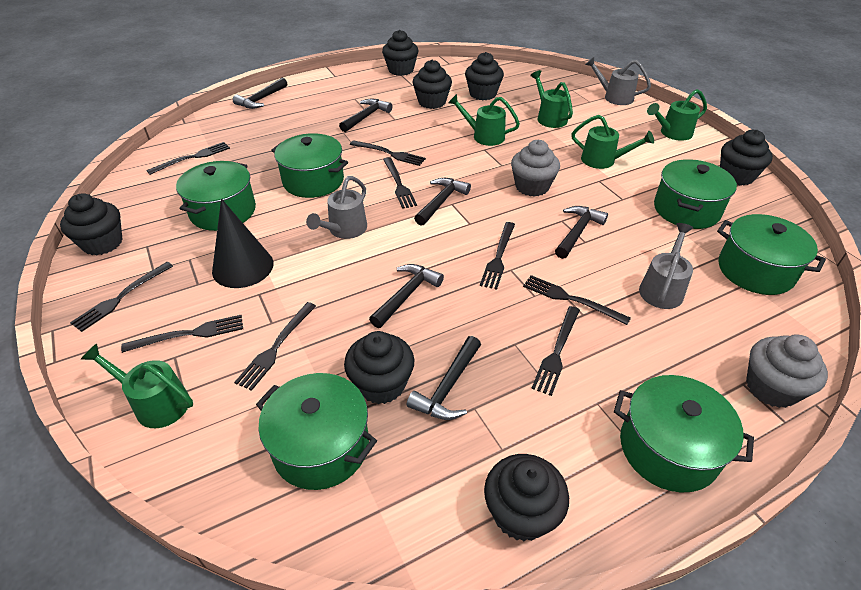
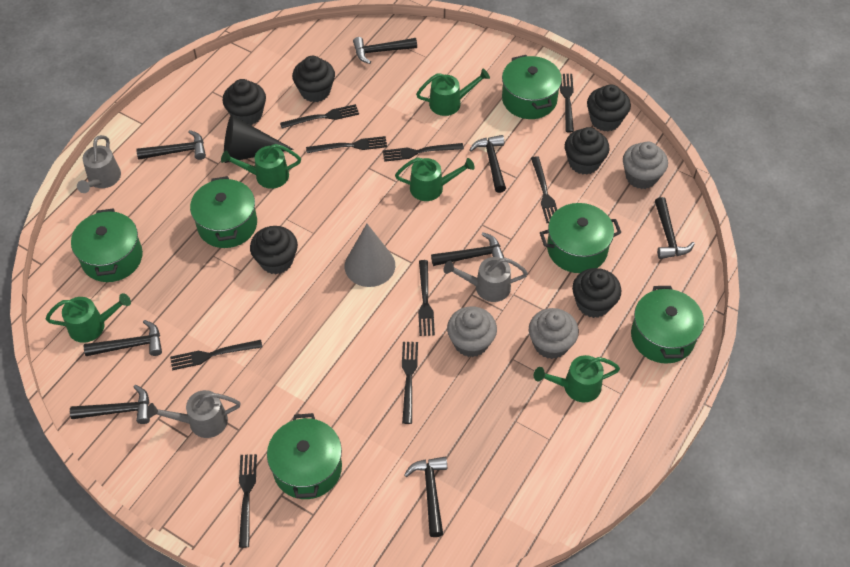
black cupcake: [60,193,123,256] [344,331,414,404] [382,30,418,76] [412,60,452,109] [465,52,504,100] [484,454,569,541] [720,130,773,186] = 7 -> [222,79,266,125] [250,226,298,274] [292,56,335,102] [565,127,610,175] [572,268,621,318] [587,84,631,131] = 6
black hammer: [233,78,287,109] [339,99,393,132] [369,264,444,328] [406,336,481,420] [414,178,471,226] [555,206,608,259] = 6 -> [70,385,150,424] [84,320,162,356] [136,130,206,160] [353,37,417,64] [404,457,447,537] [431,232,504,266] [469,135,506,193] [655,197,695,259] = 8
grey cone: none = 0 -> [345,224,395,287] = 1
grey cupcake: [511,140,560,197] [746,335,828,408] = 2 -> [447,306,497,357] [529,308,579,359] [623,142,668,189] = 3

